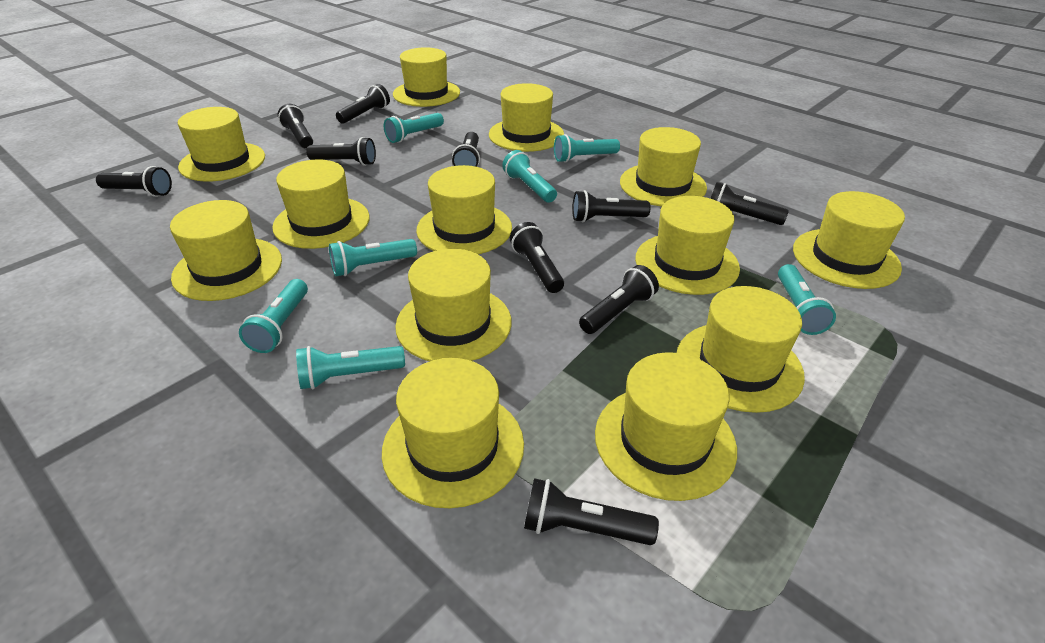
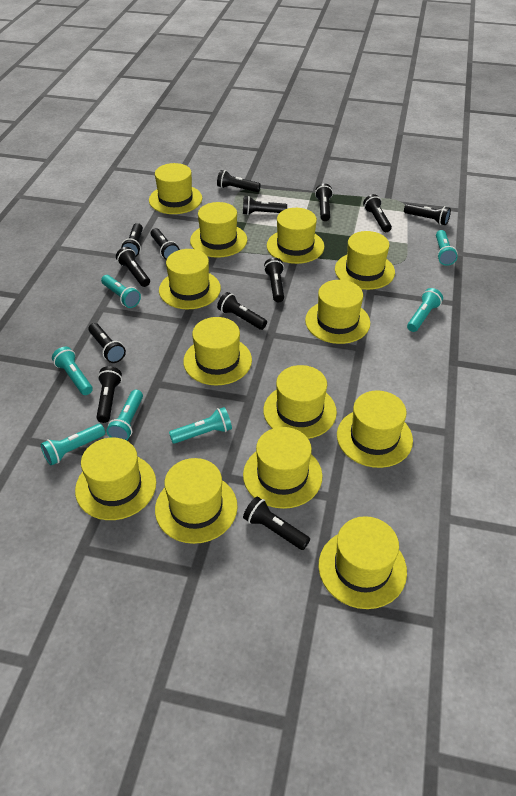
black flashlight: [96,166,172,197] [278,104,313,148] [306,137,376,166] [336,84,390,124] [452,132,480,167] [510,222,564,293] [524,478,659,545] [572,190,651,222] [579,265,659,334] [710,182,789,225] = 10 -> [88,323,126,363] [96,366,122,423] [116,247,150,287] [121,223,143,257] [150,228,180,260] [217,170,261,192] [217,292,267,330] [243,196,287,215] [243,496,310,550] [264,258,284,302] [315,183,333,221] [363,194,392,232] [404,204,451,225] = 13

